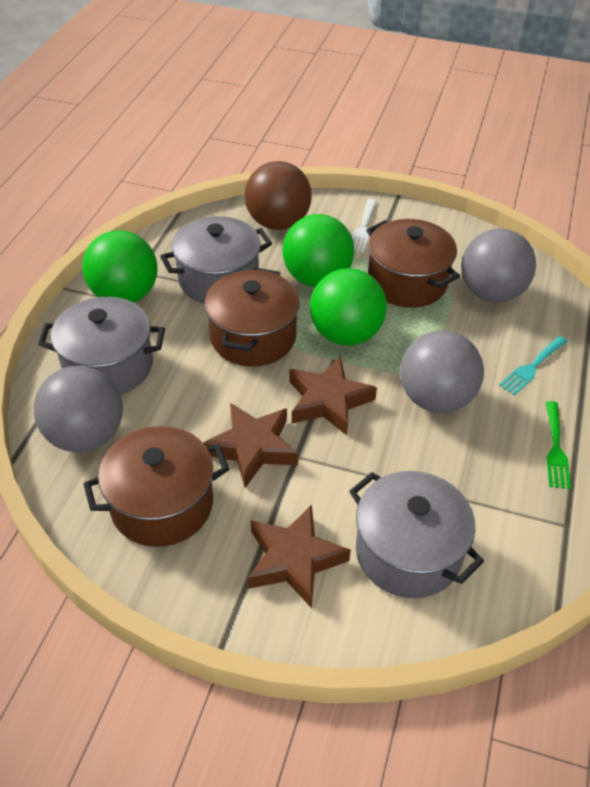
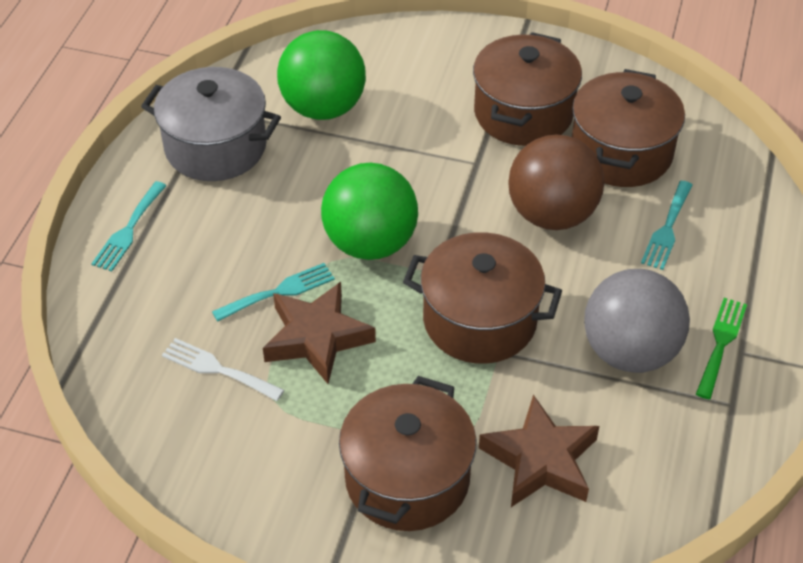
brown pot: [83,426,229,547] [205,268,300,367] [366,219,460,308] = 3 -> [339,376,476,531] [403,232,562,364] [473,32,582,146] [572,69,685,187] = 4
brown star: [203,403,298,488] [248,505,351,608] [289,356,377,435] = 3 -> [263,282,376,384] [479,395,599,507] = 2
green ball: [82,230,158,303] [283,214,354,287] [310,268,387,346] = 3 -> [277,30,366,120] [321,163,418,260] = 2
grey ball: [34,366,123,453] [400,330,484,413] [461,229,536,302] = 3 -> [584,269,690,373] = 1
grey pot: [38,297,165,395] [160,216,272,304] [349,471,484,598] = 3 -> [141,67,281,181] = 1
turquoise fork: [499,336,568,396] = 1 -> [91,181,167,272] [212,263,335,322] [641,181,693,270] = 3

